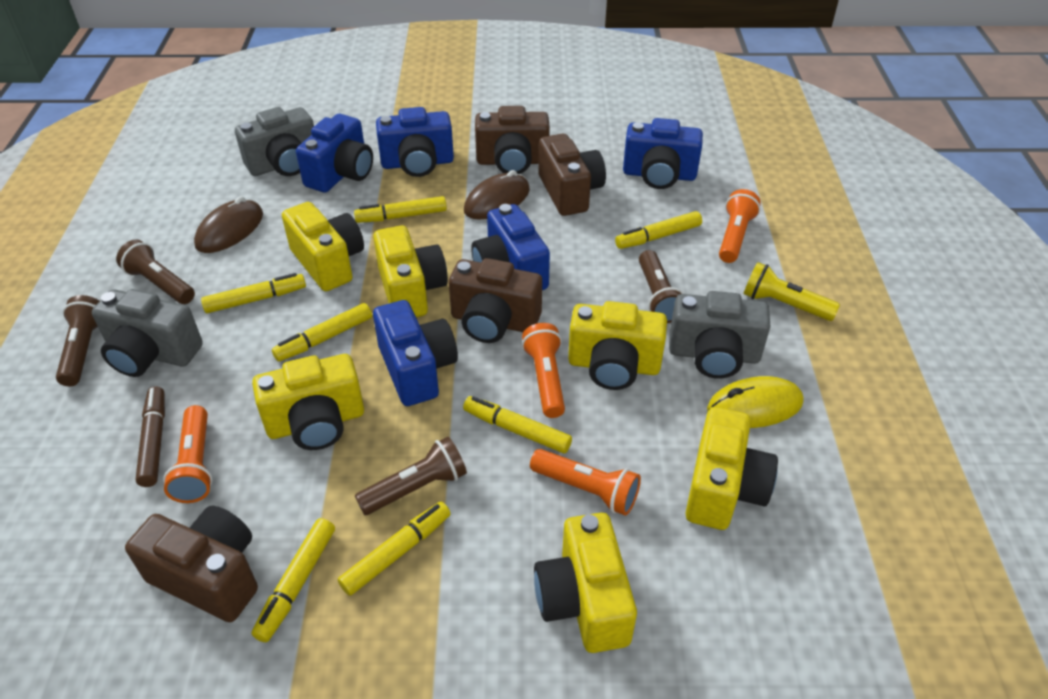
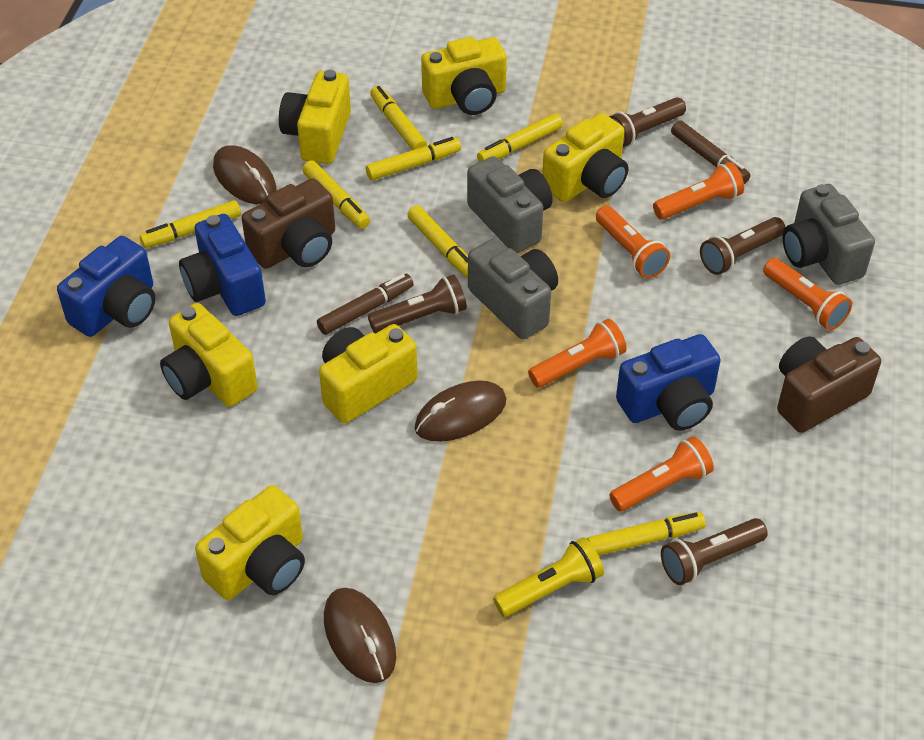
blue camera: [296,114,373,193] [373,300,458,406] [376,107,454,177] [471,204,550,290] [623,118,703,189] = 5 -> [57,236,155,337] [179,214,266,316] [616,334,721,431] = 3
brown camera: [125,506,258,622] [448,258,542,343] [475,106,550,174] [538,134,606,216] = 4 -> [242,178,335,269] [777,336,881,433] = 2
brown marker: [135,386,165,487] = 1 -> [317,274,414,335] [671,120,751,184] = 2
brown mouse: [194,196,263,253] [464,170,530,219] = 2 -> [213,145,277,204] [324,588,396,683] [415,380,506,442] = 3
orange flashlight: [163,405,213,503] [522,323,565,418] [530,449,641,516] [719,189,761,263] = 4 -> [528,319,627,388] [596,206,670,278] [609,436,714,512] [653,162,744,220] [763,258,852,330] = 5
yellow mouse: [707,376,803,428] = 1 -> none = 0

